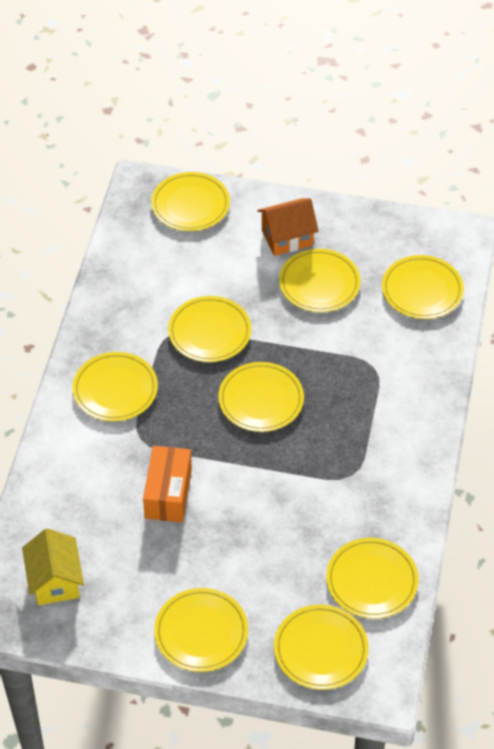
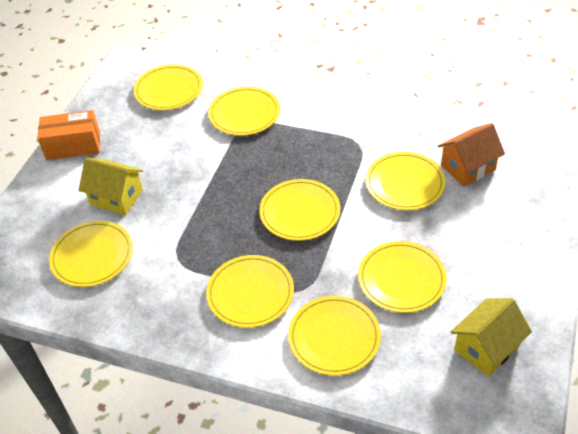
yellow house: [22,528,84,605] = 1 -> [79,158,143,215] [450,298,532,377] = 2
yellow plate: [73,352,158,421] [151,172,230,231] [154,588,248,672] [168,296,251,362] [218,362,304,432] [274,605,369,690] [279,249,361,312] [326,538,419,619] [382,255,464,319] = 9 -> [49,221,133,287] [134,65,203,110] [206,255,294,328] [209,87,280,136] [260,179,340,241] [288,296,381,376] [358,241,447,313] [366,152,446,210] = 8

